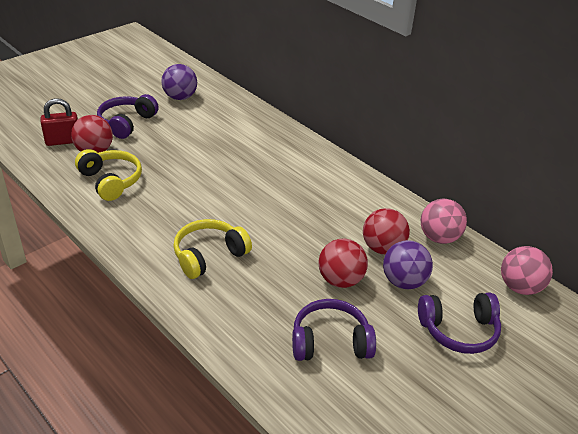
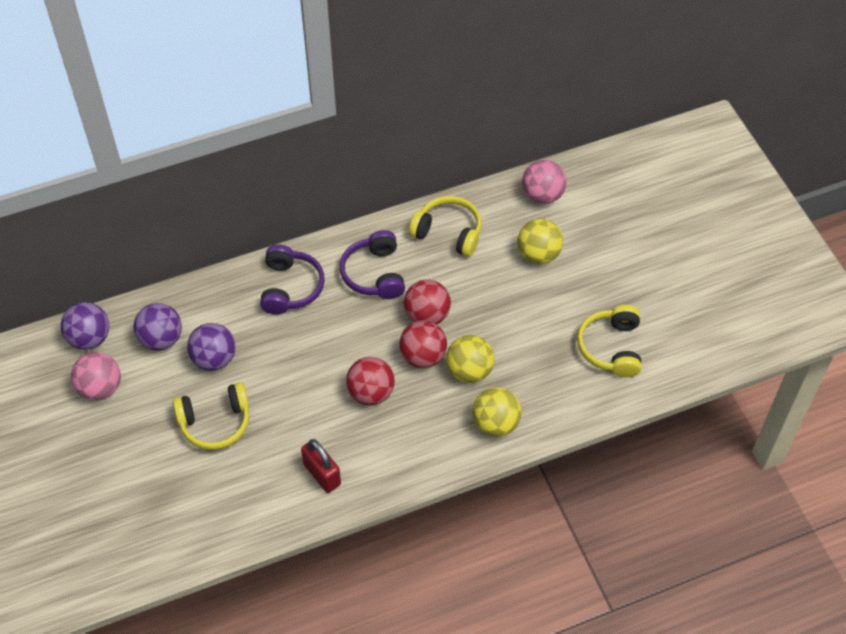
purple ball: [161,64,197,100] [383,240,433,289] = 2 -> [61,302,109,350] [133,303,182,351] [187,323,236,371] = 3
purple headphones: [97,94,159,139] [292,299,376,361] [418,292,501,354] = 3 -> [260,245,325,315] [340,230,405,299] = 2
yellow ball: none = 0 -> [446,335,494,383] [472,388,521,437] [517,219,563,264] = 3
yellow headphones: [75,149,142,201] [173,219,252,279] = 2 -> [173,382,249,450] [409,196,481,257] [577,305,642,377] = 3

